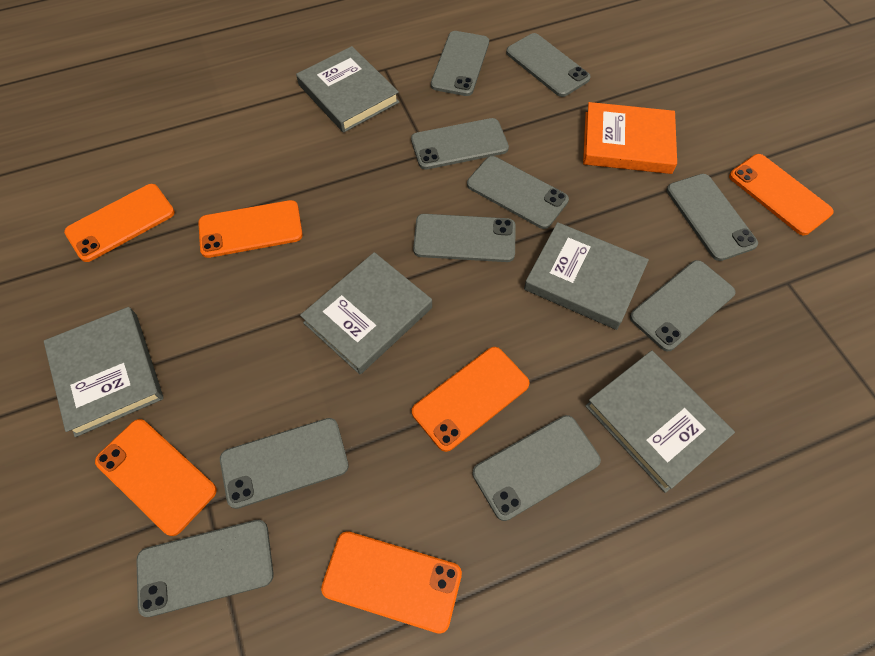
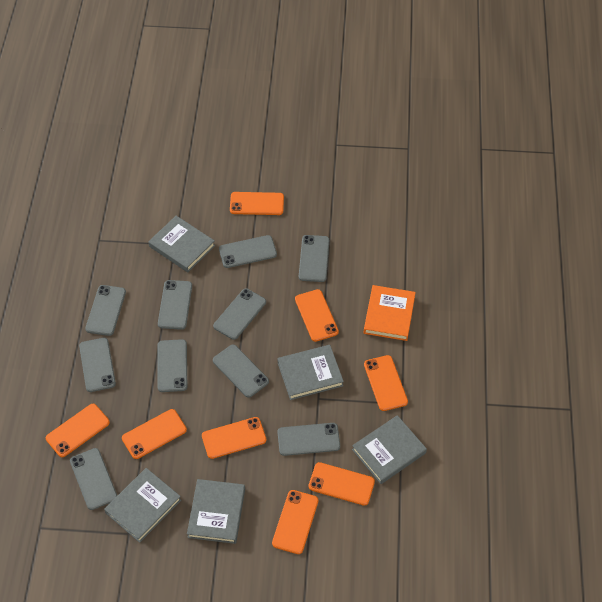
orange phone: [64,184,175,262] [95,419,217,536] [198,200,303,258] [321,531,462,634] [412,347,530,452] [729,154,834,235] = 6 -> [46,404,110,457] [122,409,187,459] [202,417,266,459] [230,192,284,215] [272,490,318,554] [295,289,339,342] [308,462,375,506] [364,355,408,411] = 8

